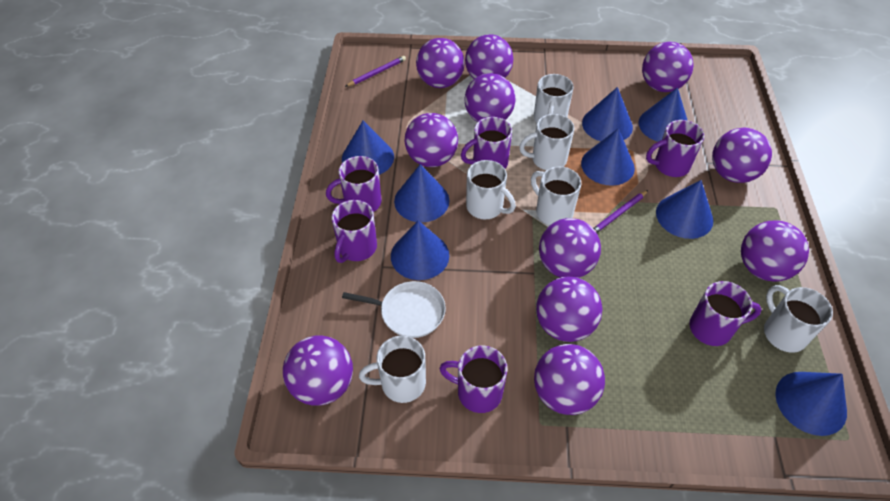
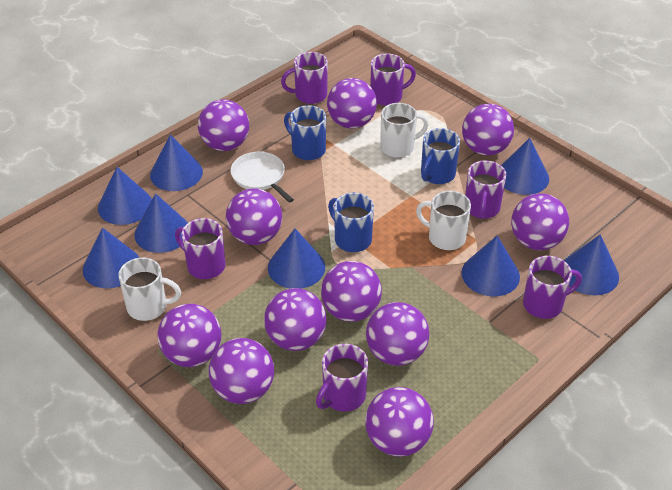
blue mug: none = 0 -> [284,105,326,160] [328,193,374,252] [421,128,460,184] = 3
purple pencil: [345,56,406,87] [593,190,648,233] = 2 -> none = 0
white mug: [359,336,426,403] [466,160,516,219] [519,114,574,170] [531,166,581,225] [534,74,574,123] [764,285,833,353] = 6 -> [118,258,181,321] [380,103,429,158] [416,191,471,250] = 3

